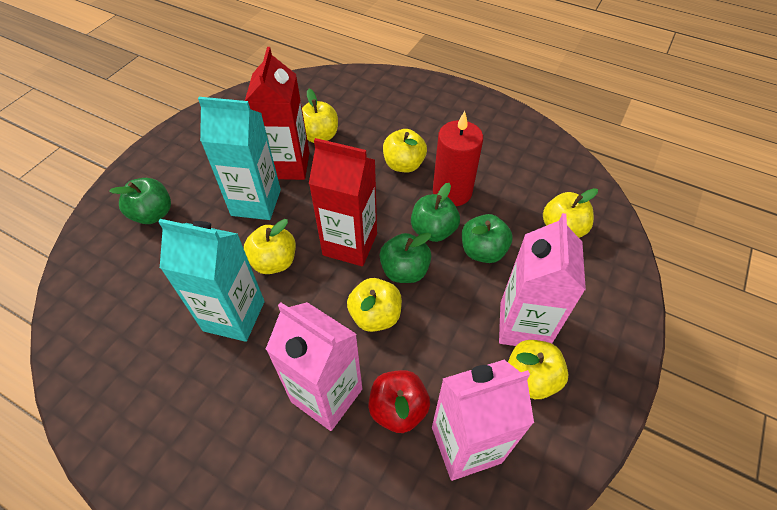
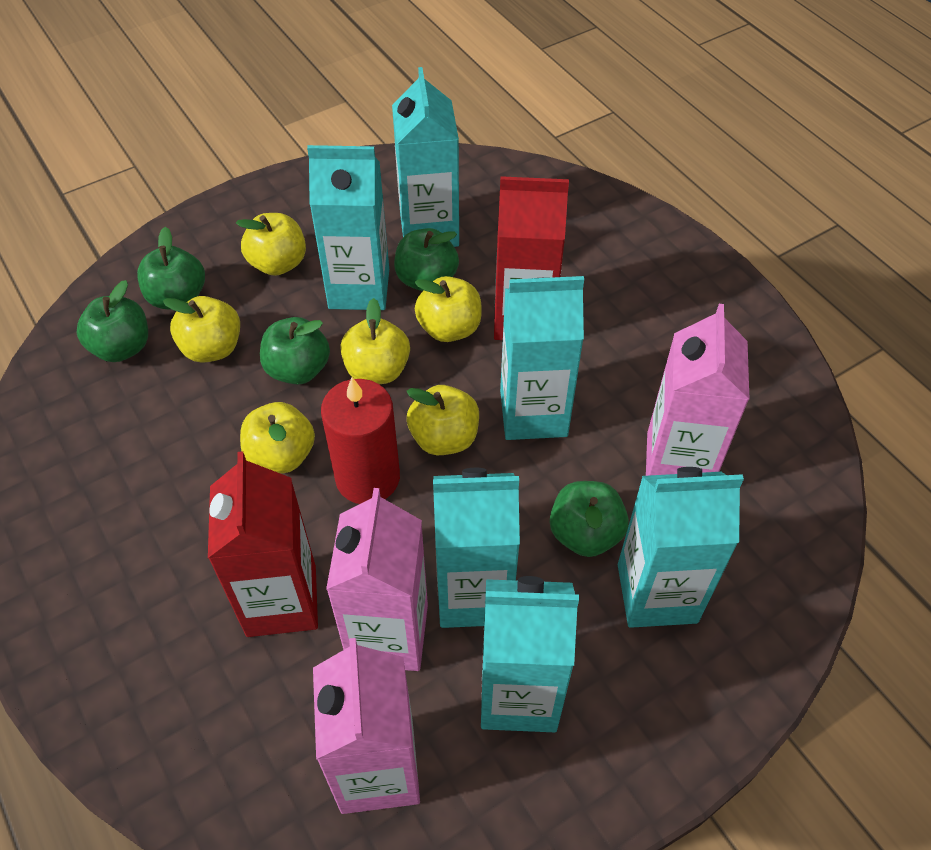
green apple: [109,178,171,224] [379,233,431,283] [411,183,460,242] [462,214,513,263] = 4 -> [76,280,148,362] [137,227,205,310] [260,317,330,385] [394,228,459,291] [550,481,629,557] = 5
red apple: [368,370,430,433] = 1 -> none = 0
turquoise carton: [158,219,264,342] [198,97,281,220] = 2 -> [307,145,389,310] [392,67,459,247] [433,468,520,628] [481,576,579,732] [500,276,584,440] [618,467,744,628] = 6

